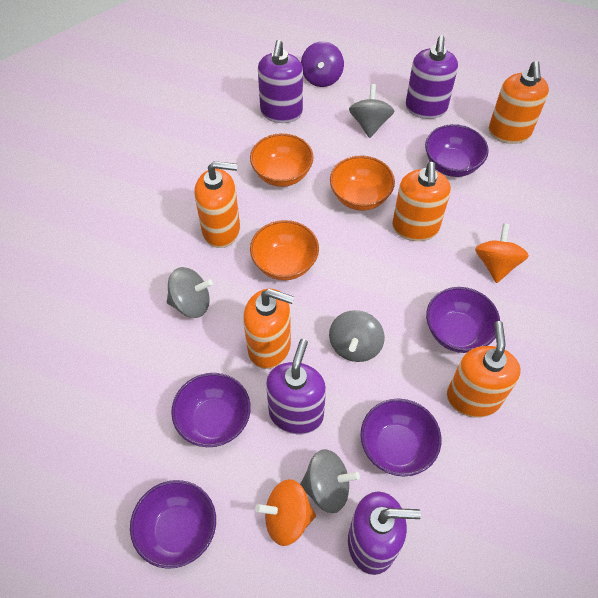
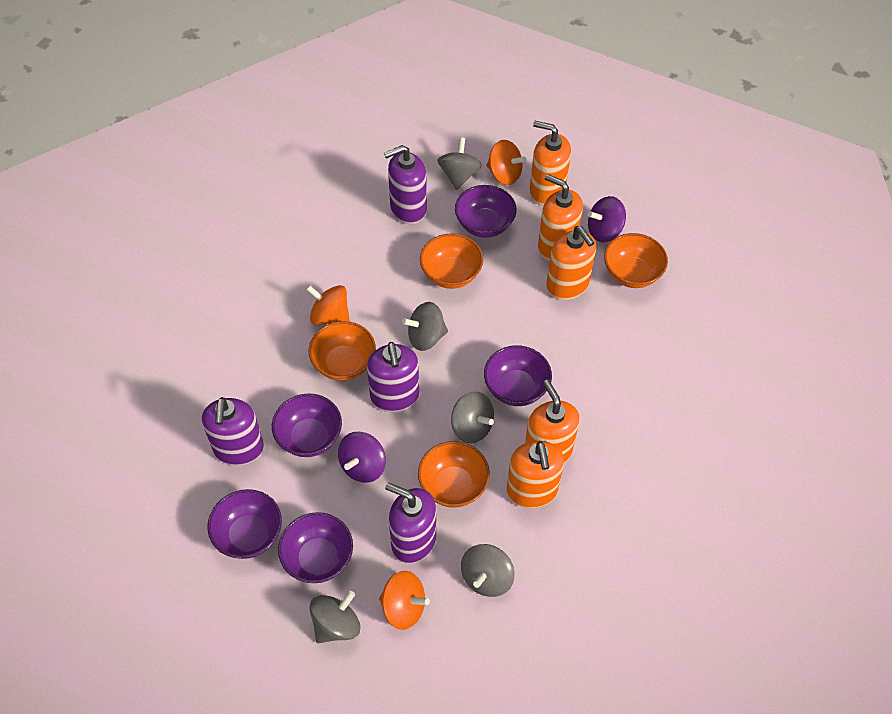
grey spinning top: [167,267,213,318] [300,449,360,513] [329,310,385,362] [349,84,394,138] = 4 -> [309,591,360,643] [402,302,448,351] [437,137,482,190] [451,391,494,443] [461,544,514,597] = 5
orange bowl: [250,133,314,187] [250,220,319,280] [330,155,395,211] = 3 -> [308,321,376,381] [418,441,490,508] [420,234,483,289] [604,233,668,288] = 4
orange spinning top: [255,479,316,546] [475,223,529,283] = 2 -> [306,285,350,325] [379,571,430,630] [486,140,526,185] = 3
purple spinning top: [301,41,344,87] = 1 -> [338,432,386,483] [588,196,626,243] = 2

